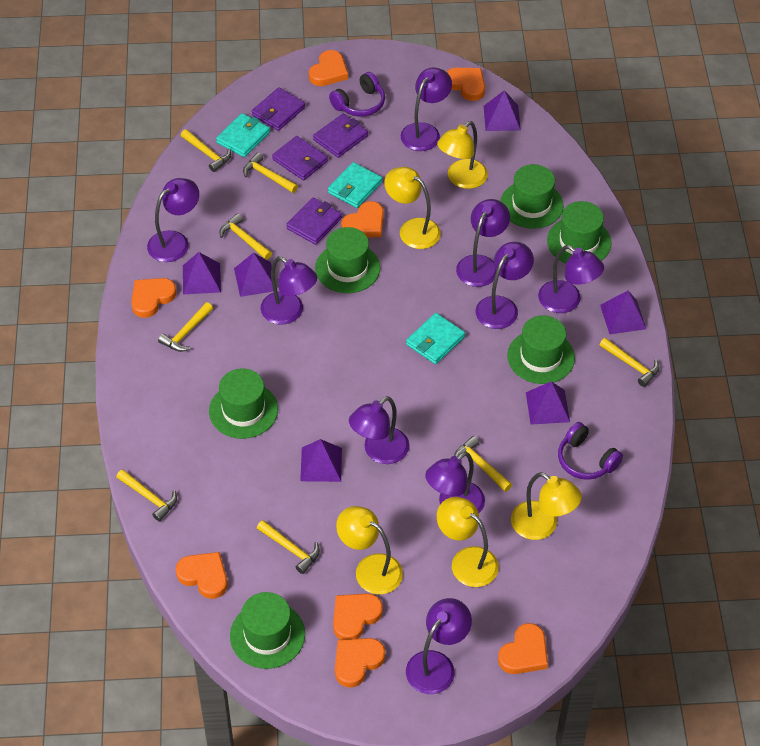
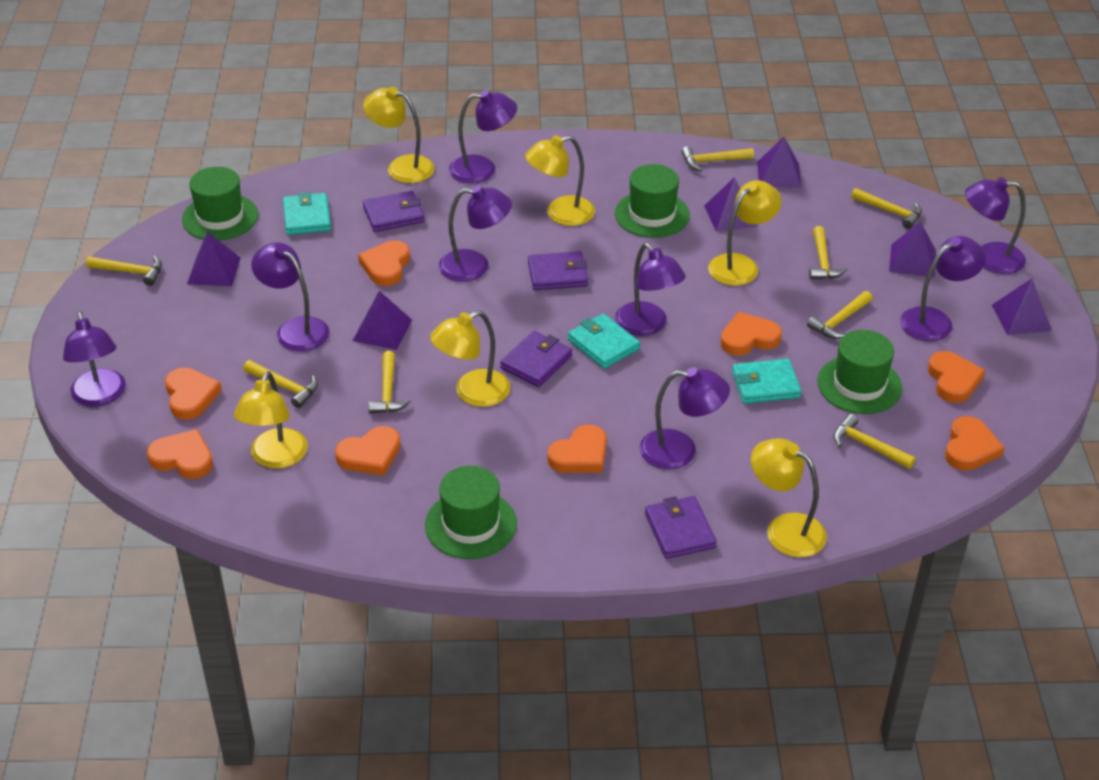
green hat: [209,368,278,439] [230,592,305,669] [315,227,380,293] [500,164,564,229] [507,315,575,384] [547,201,612,263] = 6 -> [182,167,258,240] [425,466,517,559] [615,164,690,238] [817,330,902,414] = 4
purple headphones: [329,72,385,117] [558,422,623,480] = 2 -> none = 0
purple lamp: [147,178,199,262] [261,256,317,324] [349,396,409,464] [400,68,452,151] [406,598,472,694] [425,452,485,513] [456,199,510,287] [475,242,534,329] [538,245,604,313] = 9 -> [63,311,126,407] [251,242,330,352] [439,185,512,282] [449,90,517,183] [615,243,686,336] [640,367,730,469] [900,236,986,341] [965,177,1026,274] = 8
yellow lamp: [336,506,403,595] [384,167,441,249] [437,121,488,189] [437,497,499,587] [511,472,582,540] = 5 -> [234,371,308,469] [363,87,435,183] [430,311,511,407] [525,135,595,226] [708,180,782,286] [751,438,827,557] = 6

